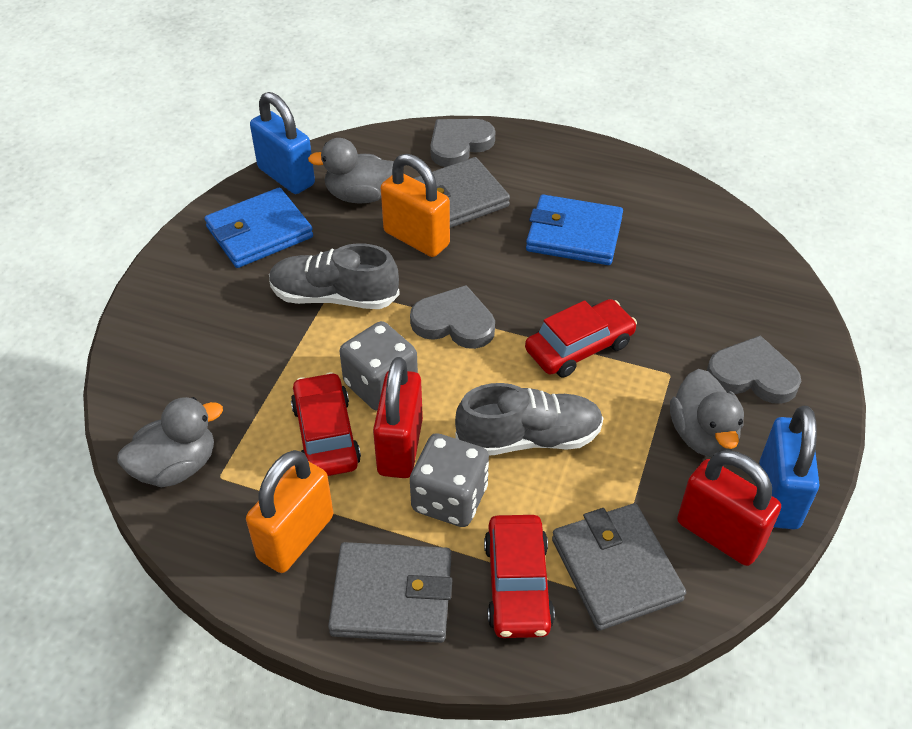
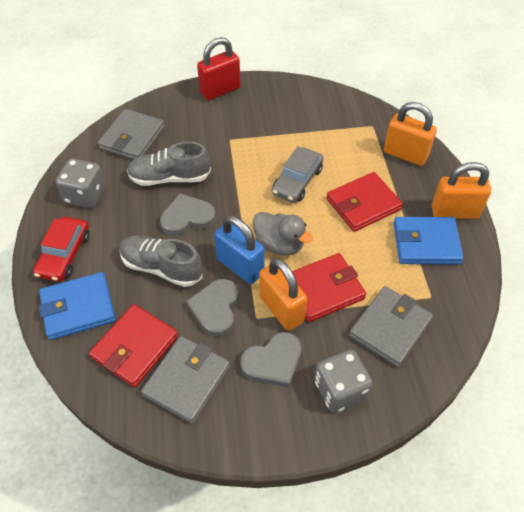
blue padlock: [250,92,315,194] [759,406,819,529] = 2 -> [214,215,265,284] = 1
grey car: none = 0 -> [272,146,324,203] = 1
grey duck: [117,397,223,487] [308,138,393,204] [670,369,744,457] = 3 -> [253,212,313,255] = 1
orange padlock: [246,450,334,573] [381,154,450,257] = 2 -> [259,258,307,331] [384,102,437,166] [432,162,491,219] = 3
red car: [291,372,361,476] [484,515,555,638] [525,299,637,377] = 3 -> [33,217,90,282] = 1
red padlock: [373,357,423,478] [677,450,781,566] = 2 -> [197,37,240,100] = 1
red wallet: none = 0 -> [89,304,178,387] [292,253,366,322] [327,172,403,232] = 3

